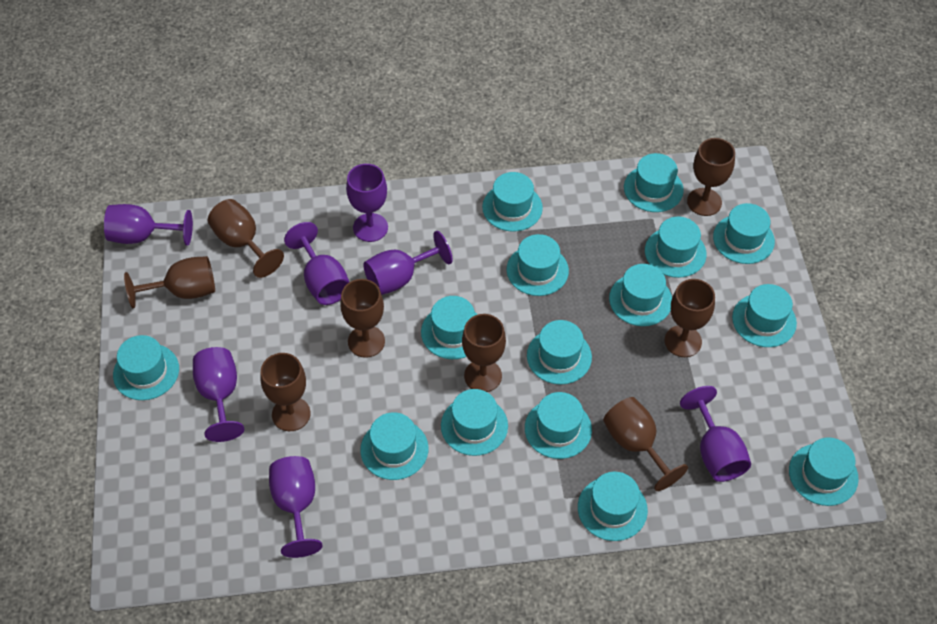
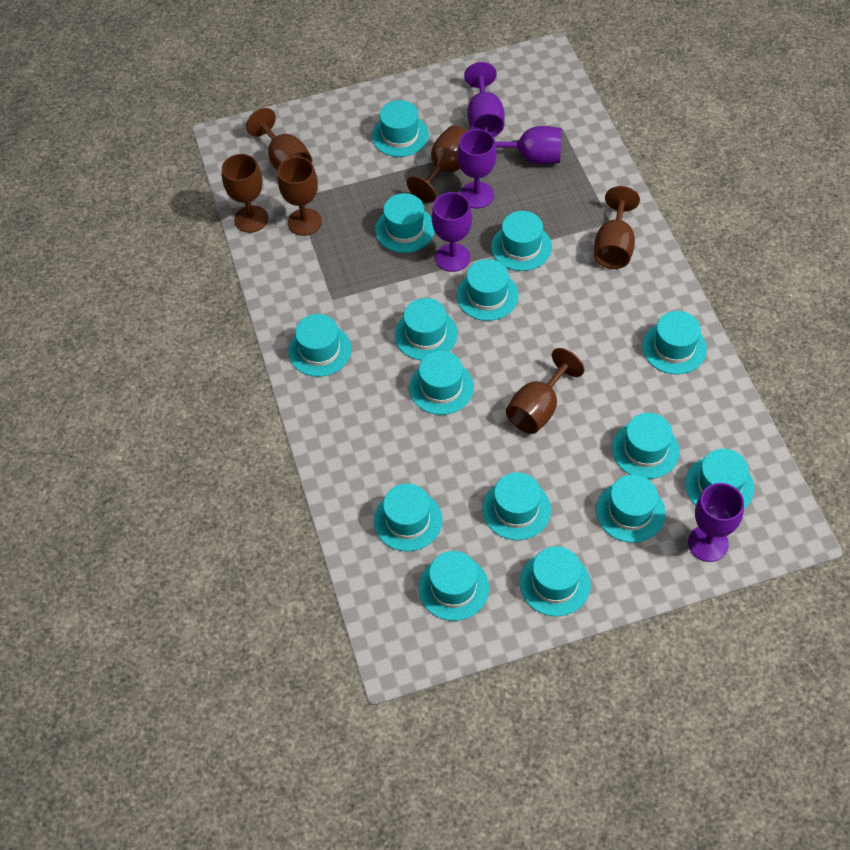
brown goblet: [124,256,215,308] [208,199,284,278] [260,353,311,431] [340,279,385,358] [462,314,506,392] [603,397,688,491] [665,279,715,357] [687,138,735,216] = 8 -> [222,154,268,233] [246,108,312,171] [278,157,322,236] [407,126,467,203] [506,348,584,434] [594,186,640,269] = 6
purple goblet: [104,204,193,246] [193,347,244,442] [269,456,323,558] [284,222,349,305] [346,164,388,242] [363,231,452,295] [680,386,751,482] = 7 -> [432,192,472,272] [457,129,497,209] [464,62,504,137] [485,126,561,164] [688,483,744,562] = 5

